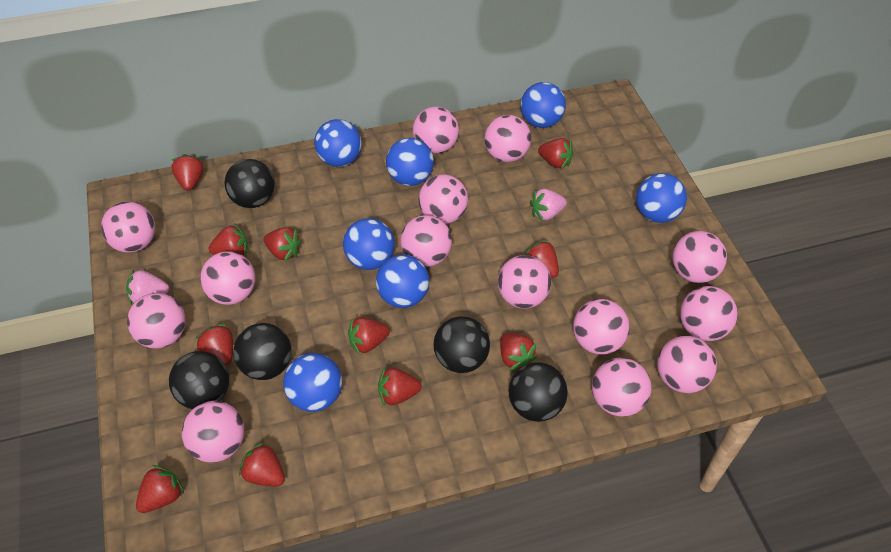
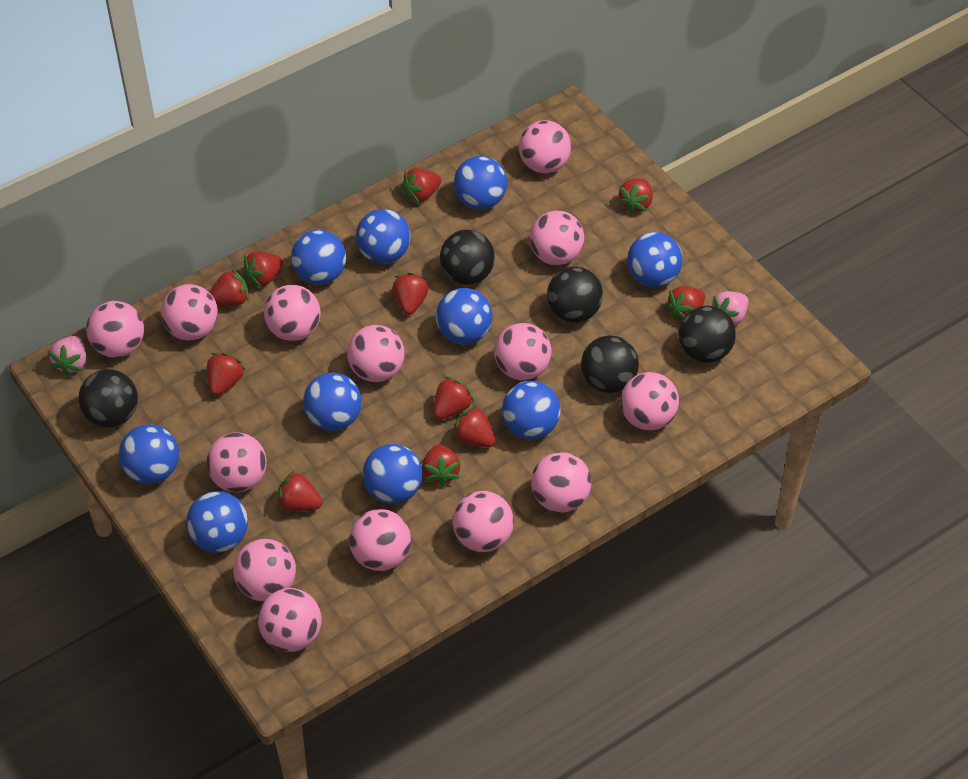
blue ball: [283,353,342,412] [314,119,362,167] [343,218,395,270] [376,255,429,308] [386,138,434,186] [521,82,566,128] [636,173,687,223] = 7 -> [118,424,179,484] [186,491,248,553] [291,230,346,285] [303,372,362,431] [356,209,411,264] [363,444,423,504] [436,288,492,344] [454,156,507,210] [502,381,561,439] [627,232,683,287] = 10

